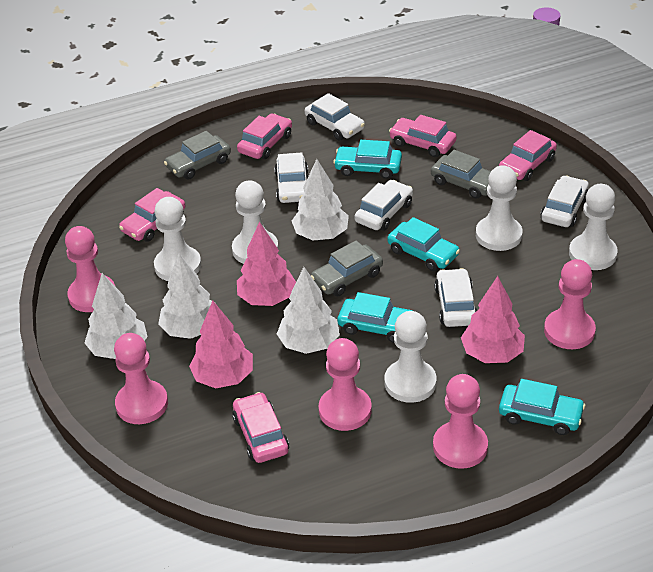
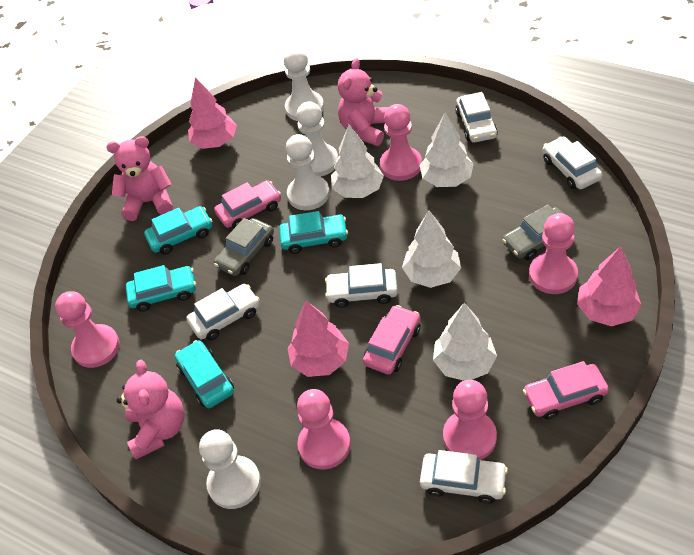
grey car: [164,131,231,180] [311,240,383,296] [431,150,491,199] = 3 -> [214,218,274,276] [502,205,564,260] = 2
pink car: [119,188,186,242] [232,392,289,463] [237,114,292,159] [389,115,457,157] [499,130,557,181] = 5 -> [214,180,281,228] [363,305,421,375] [523,361,609,419] = 3
pink teddy bear: none = 0 -> [106,136,173,221] [117,360,184,460] [338,58,389,146] = 3
white pawn: [154,197,201,281] [232,180,279,264] [384,311,437,403] [476,165,523,251] [569,184,618,270] = 5 -> [199,429,261,509] [284,48,324,121] [286,134,330,210] [297,102,338,177] = 4

